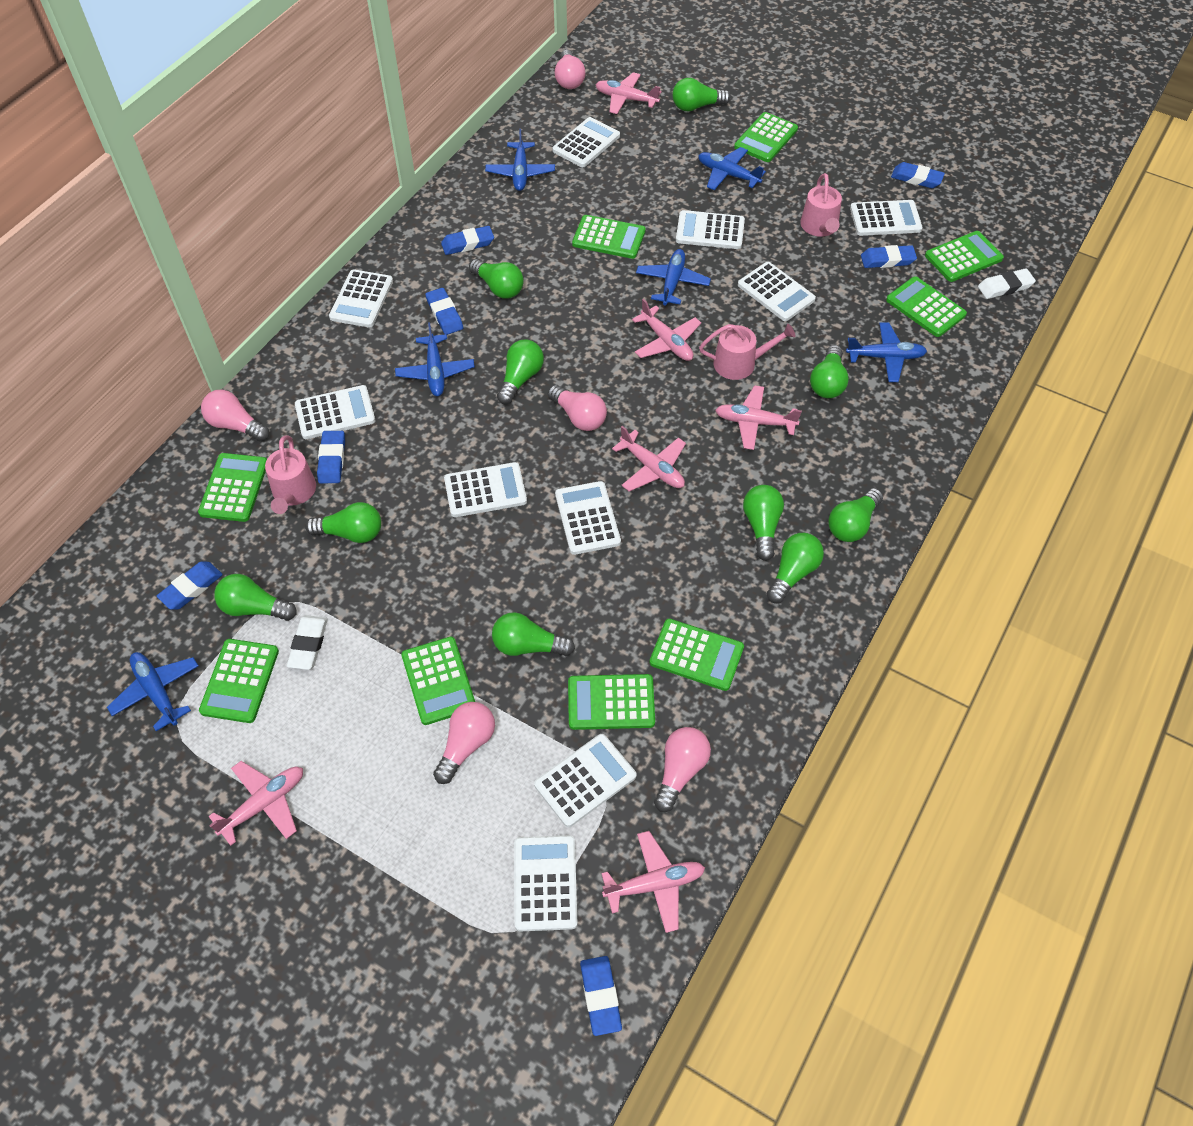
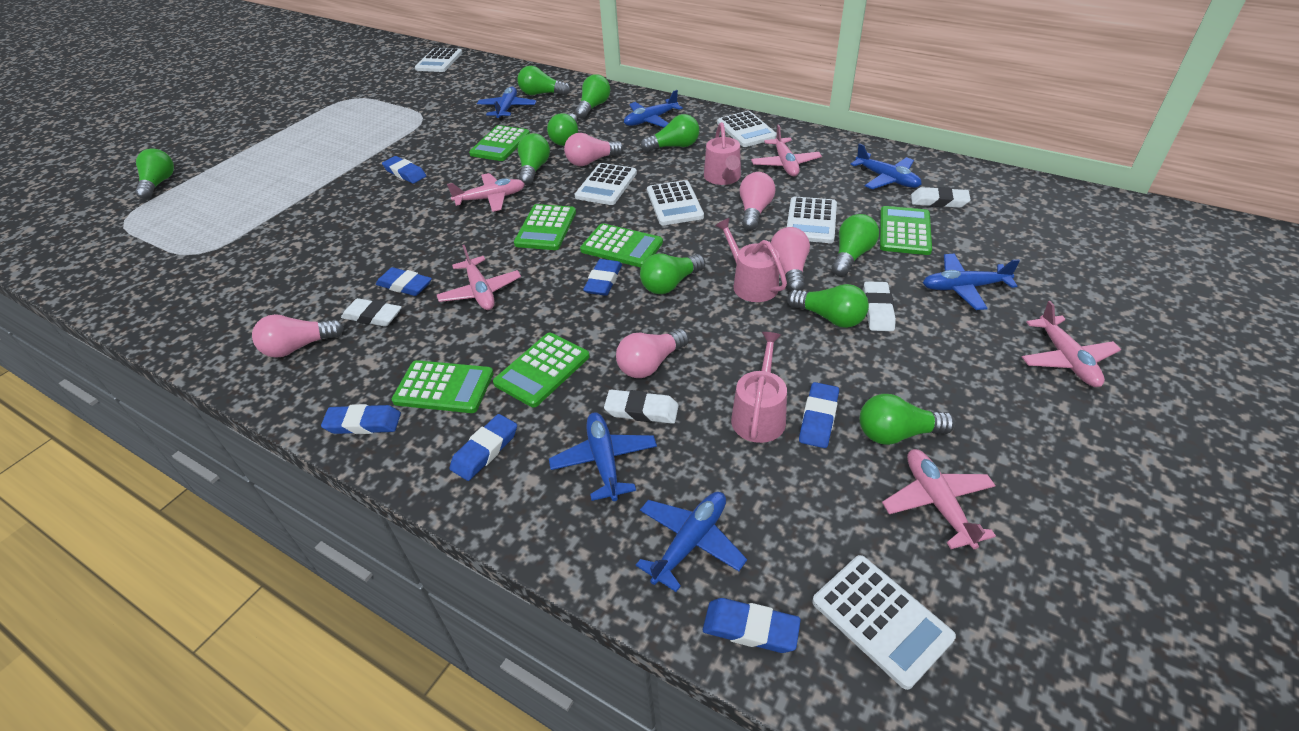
green calculator: [198,453,267,522] [199,639,279,723] [401,637,475,725] [568,674,655,730] [572,215,646,259] [650,619,744,691] [734,112,798,162] [886,276,967,337] [925,231,1004,282] = 9 -> [392,360,494,413] [469,125,530,161] [493,333,590,407] [514,204,576,250] [580,223,663,268] [880,206,932,255] = 6
pink plane: [208,761,303,846] [595,72,662,114] [601,831,705,933] [612,426,686,492] [632,299,701,361] [715,385,802,450] = 6 -> [437,245,521,310] [447,173,525,212] [751,124,822,176] [882,449,996,549] [1022,301,1121,387] = 5
white calculator: [295,385,375,439] [329,269,393,328] [444,462,527,517] [514,835,578,931] [534,734,637,827] [552,117,620,167] [555,481,621,555] [676,210,745,249] [738,262,816,321] [850,200,923,236] = 10 -> [415,48,462,72] [575,163,637,205] [647,180,704,225] [717,111,777,147] [787,197,837,243] [812,555,956,690] = 6
white eraser: [287,615,328,670] [978,268,1036,299] = 2 -> [341,298,402,327] [604,390,679,424] [863,281,896,331] [911,187,971,208] = 4

